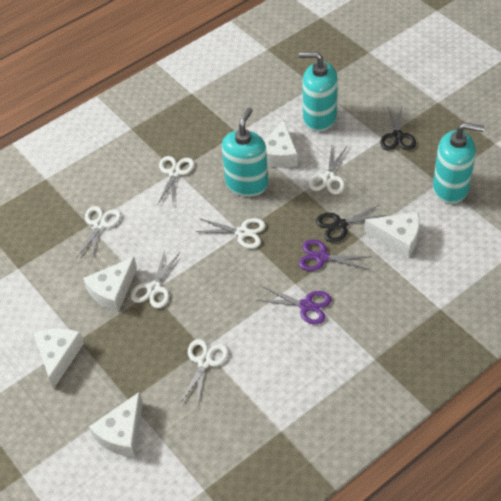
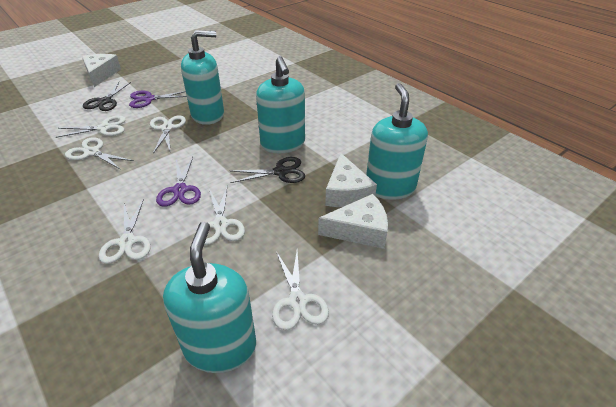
turquoise soap dispenser: [222,107,268,197] [299,52,338,131] [433,123,484,203] = 3 -> [163,222,256,373] [181,30,224,125] [256,56,305,153] [366,83,428,200] = 4
white cheese: [34,328,84,389] [83,257,137,312] [89,392,143,457] [264,119,298,168] [364,212,420,258] = 5 -> [82,54,121,87] [318,194,388,249] [325,153,377,207] = 3

